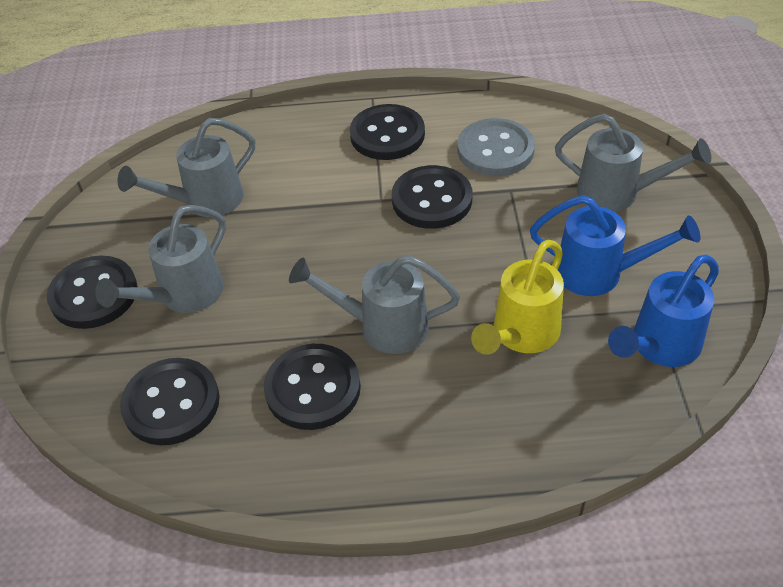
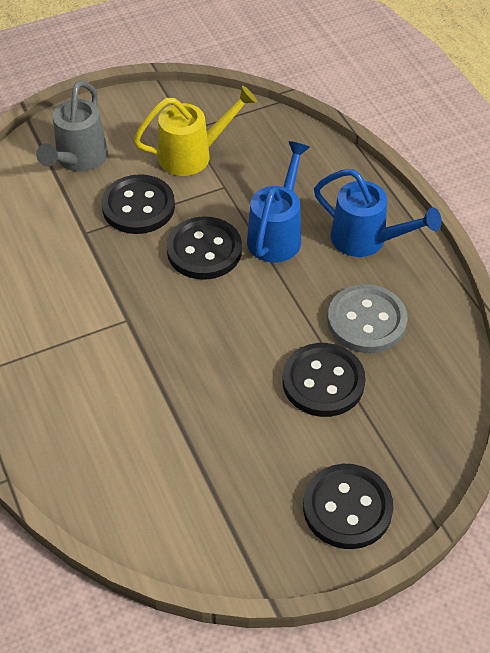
black button: [47,256,138,329] [120,358,220,445] [264,344,361,430] [350,104,425,160] [392,165,472,229] = 5 -> [102,174,175,234] [166,216,242,280] [282,343,366,417] [303,464,393,549] = 4
grey watering can: [95,205,226,313] [117,118,255,217] [289,255,460,354] [555,114,711,212] = 4 -> [36,80,108,172] = 1

